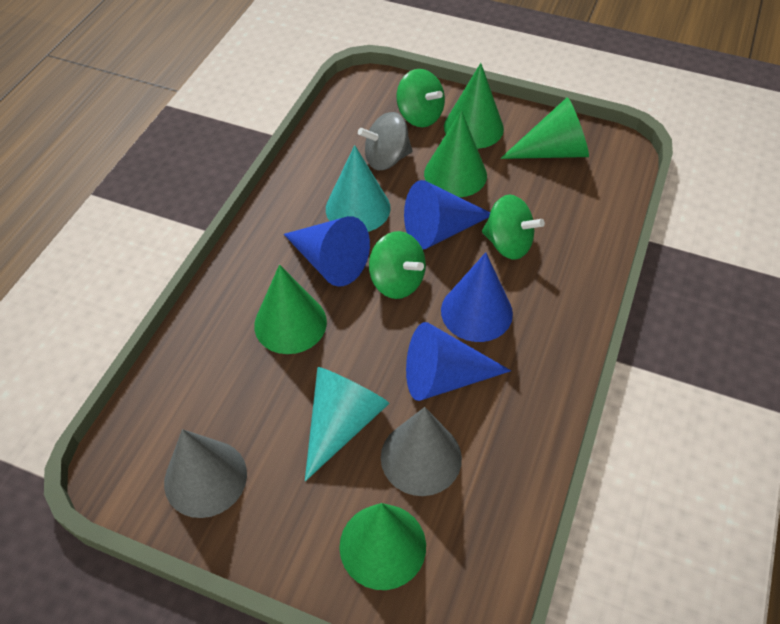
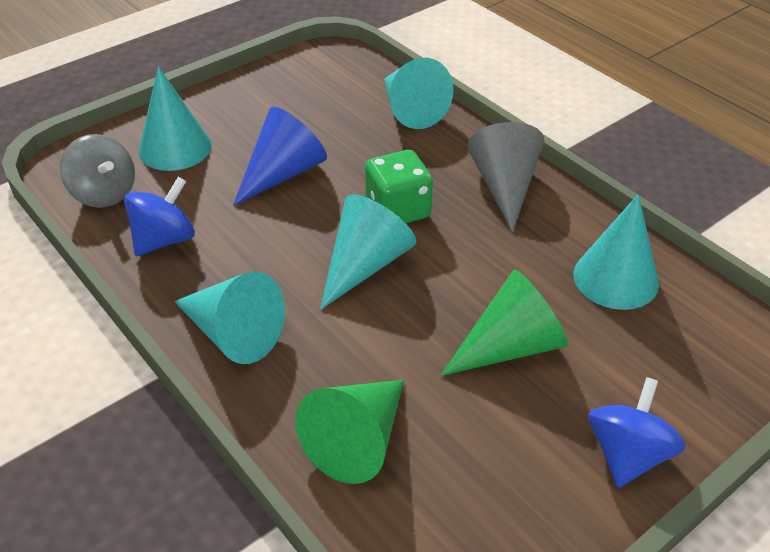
blue cone: [284,216,370,287] [404,180,490,249] [406,322,511,401] [441,252,513,342] = 4 -> [233,107,327,206] = 1
blue spinning top: none = 0 -> [124,177,195,256] [588,377,686,488] = 2
green cone: [254,264,327,354] [339,503,426,590] [424,110,487,197] [444,63,504,149] [500,97,589,159] = 5 -> [295,380,404,484] [440,270,568,376] = 2
green dice: none = 0 -> [365,150,433,223] = 1
green spinning top: [369,231,426,299] [396,69,445,127] [482,194,545,260] = 3 -> none = 0
grey cone: [164,429,247,518] [381,407,462,496] = 2 -> [467,122,544,232] = 1
turquoise cone: [305,367,389,481] [326,145,391,232] = 2 -> [139,67,212,171] [174,271,285,364] [320,194,416,310] [384,58,453,129] [573,194,659,310] = 5

